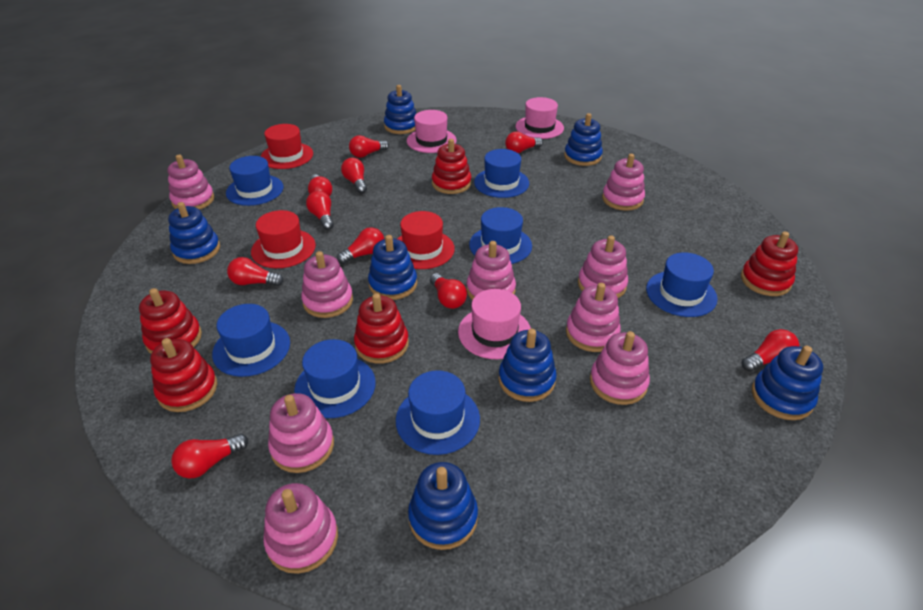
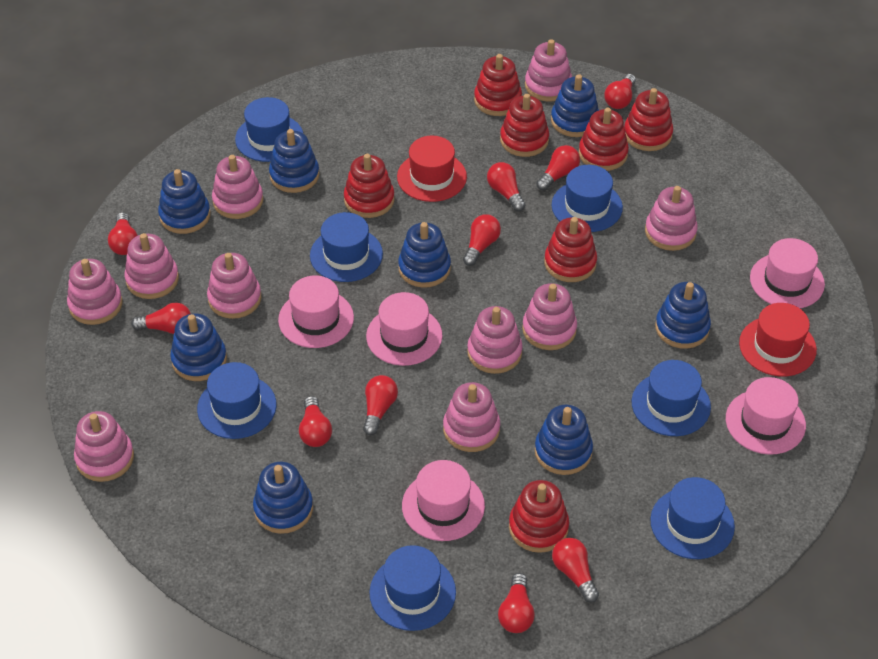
blue stacking toy: [168,202,220,264] [368,235,417,300] [384,85,416,134] [408,462,478,550] [499,329,557,402] [564,113,603,166] [752,346,823,420] = 7 -> [158,169,211,234] [170,314,227,381] [253,462,313,534] [269,129,320,193] [398,222,451,288] [535,405,593,475] [551,74,599,137] [655,282,711,349] = 8
pink hat: [407,110,457,153] [458,289,531,359] [516,97,564,139] = 3 -> [278,275,354,348] [366,292,442,366] [402,460,485,541] [726,377,806,455] [750,238,825,308] = 5
pink stacking toy: [167,155,214,210] [264,483,338,574] [268,393,334,473] [301,251,353,318] [467,241,516,300] [566,283,621,352] [578,235,628,298] [590,331,650,405] [602,154,645,211] = 9 -> [67,259,123,325] [74,411,134,482] [124,233,179,299] [207,253,261,319] [212,155,263,219] [443,382,500,452] [467,306,523,374] [522,283,577,350] [525,39,572,102] [645,186,698,251] = 10
red hat: [251,210,316,268] [260,124,313,169] [397,211,455,269] = 3 -> [397,136,467,202] [739,303,817,376] = 2
red stacking toy: [139,288,202,354] [150,338,217,412] [354,293,409,364] [432,139,471,194] [741,231,798,296] = 5 -> [344,154,395,218] [474,54,522,116] [500,94,549,157] [509,480,569,553] [544,217,597,282] [579,108,629,171] [624,88,673,151] = 7

